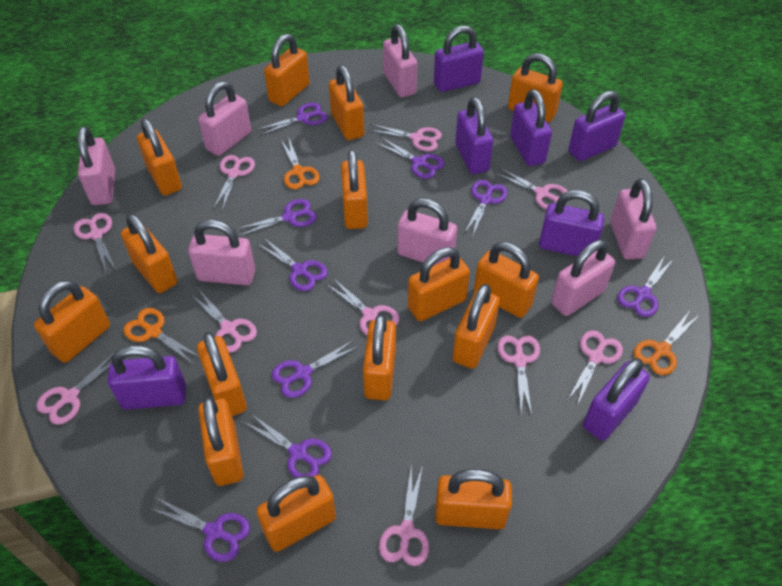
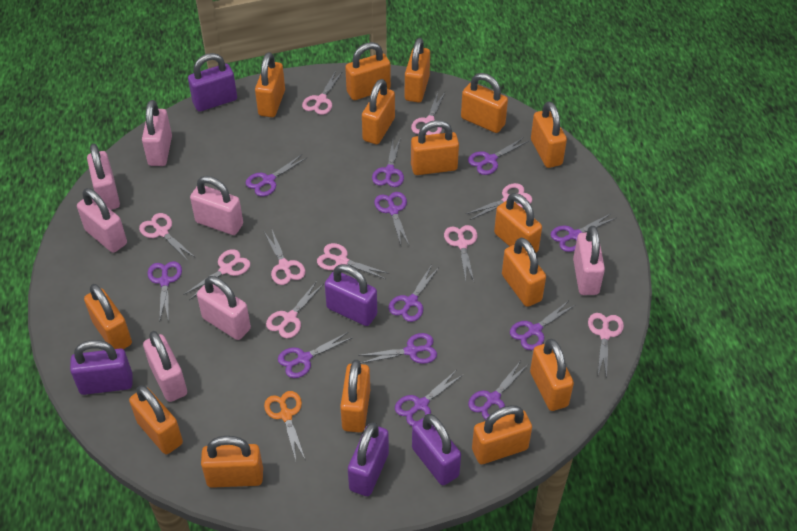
orange scissors: [124,308,199,365] [280,136,320,189] [634,312,698,375] = 3 -> [264,391,305,460] = 1
purple padlock: [108,345,186,410] [434,26,484,92] [455,97,493,174] [510,89,552,166] [539,190,604,257] [568,91,626,161] [583,358,650,441] = 7 -> [70,340,132,395] [188,53,237,112] [325,264,377,326] [348,422,389,496] [412,414,461,485] = 5
purple scissors: [149,498,250,562] [235,199,317,237] [243,413,332,478] [256,103,327,136] [256,237,328,291] [272,339,360,398] [376,137,445,179] [463,180,508,238] [617,257,674,317] = 9 -> [147,261,182,321] [246,154,306,197] [278,332,352,378] [358,333,437,364] [372,137,404,187] [374,192,409,245] [388,265,439,322] [395,371,463,426] [468,137,529,175] [468,362,529,420] [510,300,575,350] [551,213,616,252] = 12

